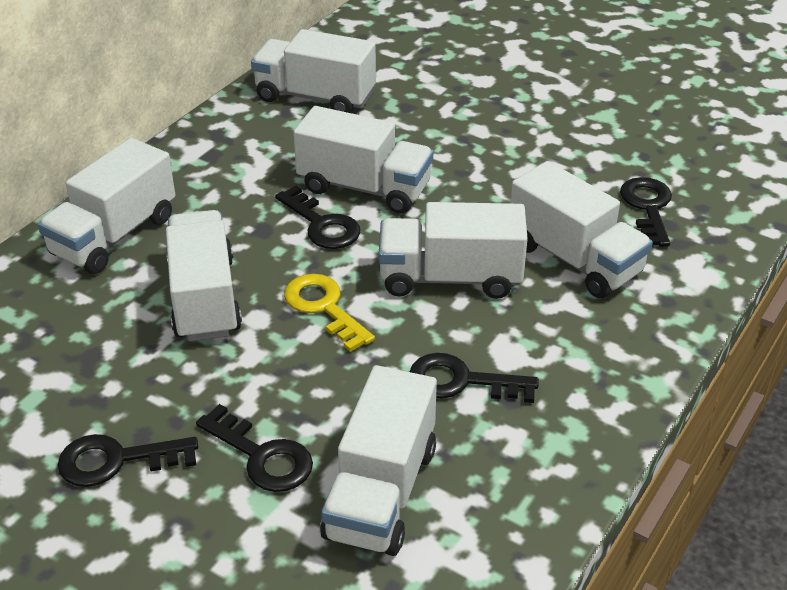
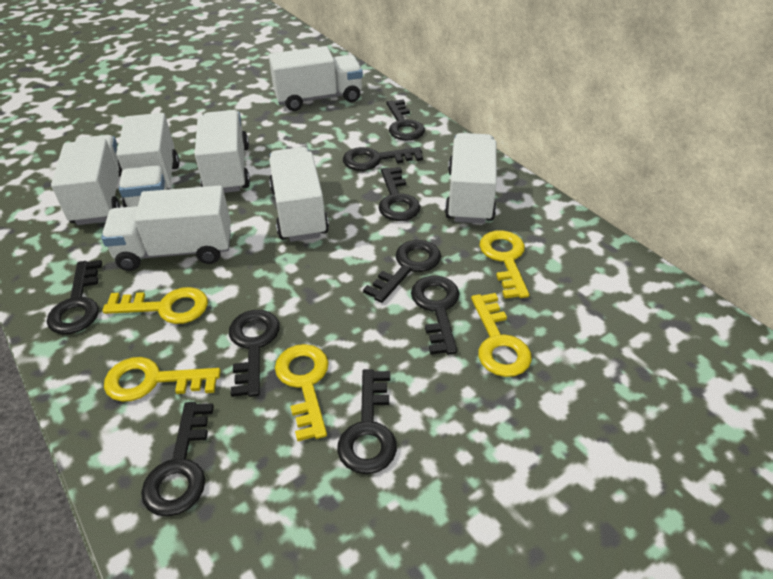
black key: [57,434,198,487] [196,404,313,492] [275,185,360,249] [409,353,539,403] [620,177,672,247] = 5 -> [47,260,102,334] [141,402,214,516] [229,310,280,397] [337,369,397,474] [343,147,423,171] [363,240,441,303] [379,167,420,221] [386,99,425,141] [411,276,460,355] = 9
yellow key: [284,274,375,352] = 1 -> [102,287,208,324] [104,357,221,402] [275,344,329,442] [471,293,532,377] [479,230,529,298] = 5

